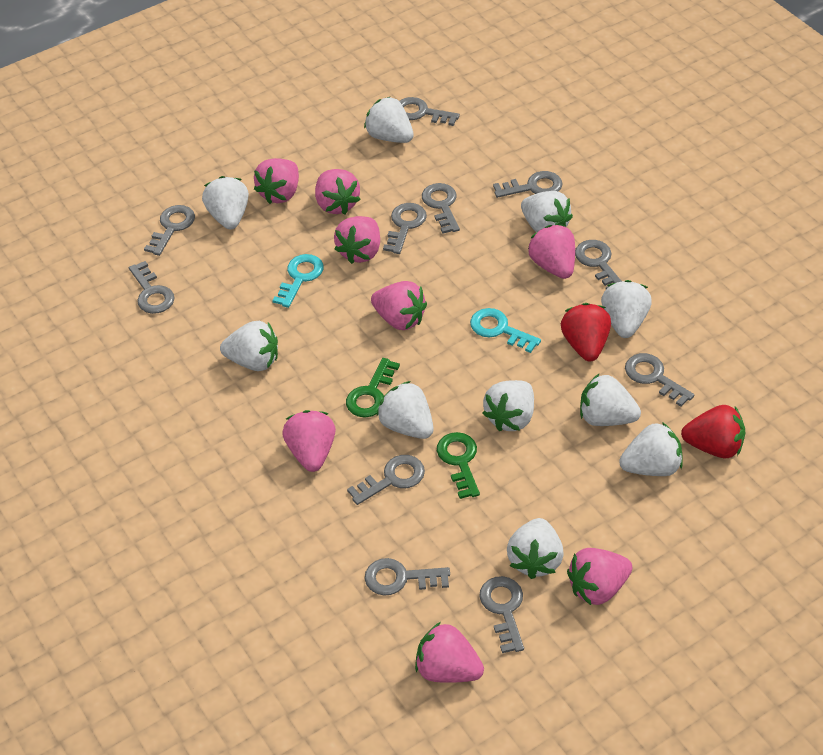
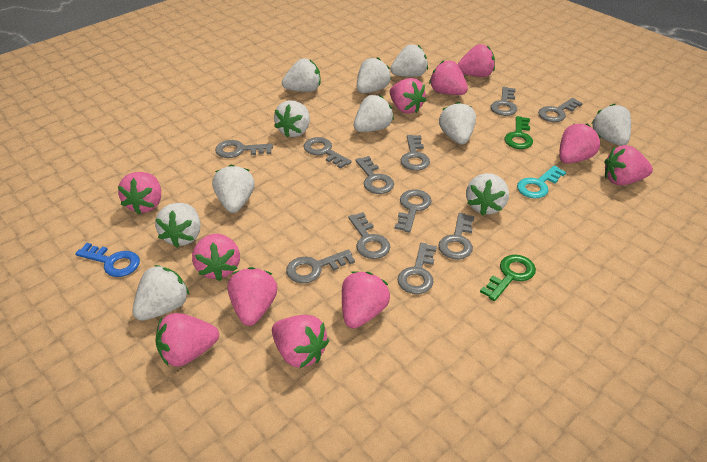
blue key: none = 0 -> [75,243,140,277] = 1
pink strawberry: [254,158,299,204] [282,410,336,472] [315,169,361,215] [334,216,380,264] [371,281,427,330] [415,622,484,683] [528,225,575,279] [567,548,632,605] = 8 -> [118,172,161,214] [155,313,219,367] [192,234,240,281] [228,267,277,326] [272,315,329,368] [342,271,390,328] [390,78,426,114] [429,61,468,95] [457,44,495,77] [559,123,601,164] [604,145,653,185] = 11
red strawberry: [561,303,611,361] [681,405,745,458] = 2 -> none = 0
turquoise key: [272,254,324,308] [470,308,541,353] = 2 -> [517,165,566,198] = 1
white strawberry: [202,176,249,230] [220,321,278,371] [364,96,414,143] [377,381,434,439] [482,380,534,431] [507,518,564,579] [521,191,573,232] [580,373,641,426] [601,280,652,338] [619,422,683,476] = 10 -> [132,265,190,321] [155,203,201,248] [212,165,255,213] [274,101,310,138] [282,58,320,92] [354,95,394,132] [357,57,391,93] [390,44,428,77] [439,102,476,144] [466,173,509,216] [591,104,631,146] = 11

